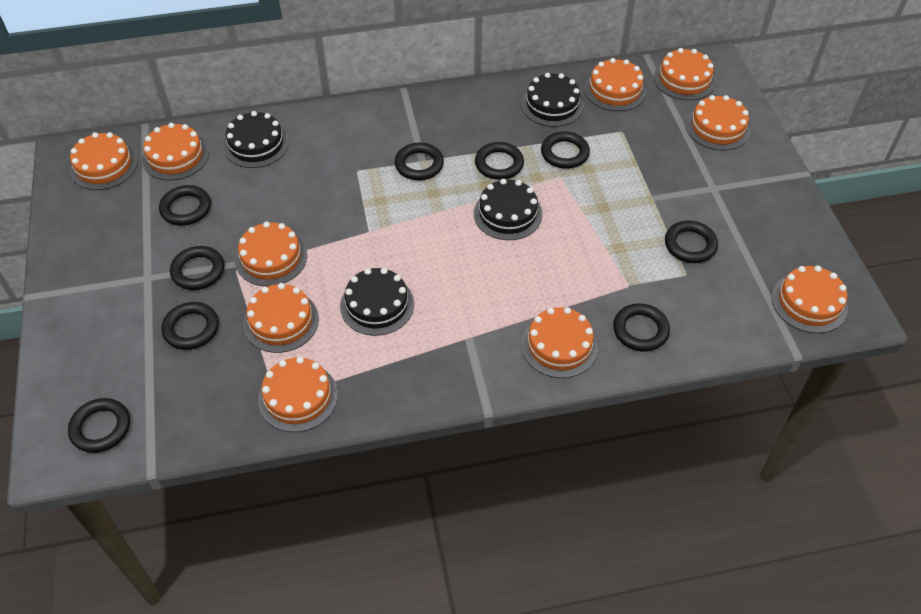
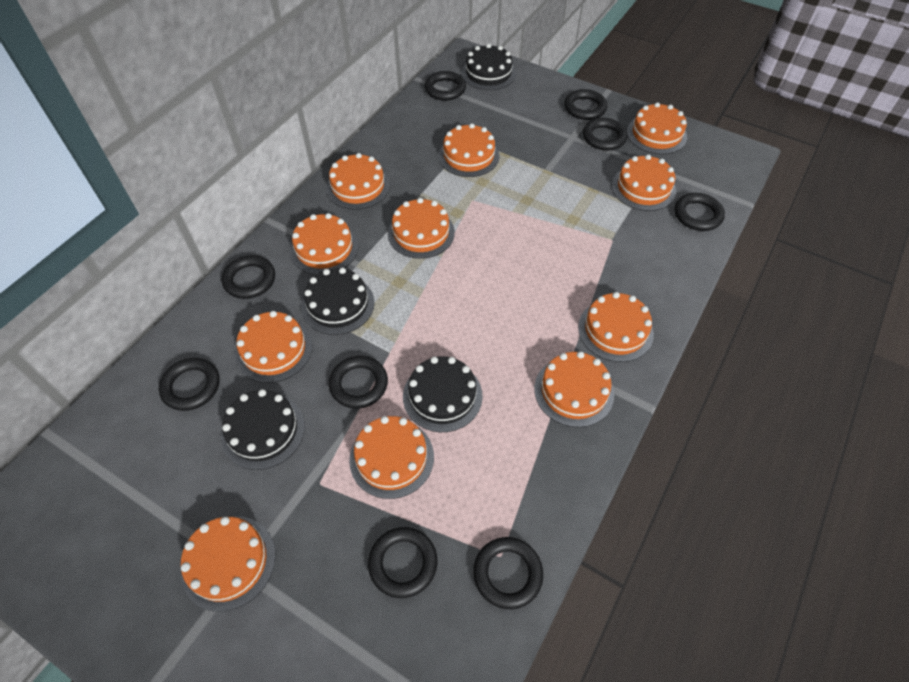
orange cake: [70,132,138,190] [142,123,209,180] [235,222,307,286] [243,283,319,353] [258,357,338,432] [521,307,598,378] [584,58,646,111] [654,48,716,100] [686,95,751,150] [772,266,848,333] = 10 -> [181,516,276,612] [235,311,312,383] [290,213,358,275] [326,153,390,210] [349,416,434,499] [388,198,455,259] [439,123,499,177] [534,351,614,427] [578,292,654,362] [612,154,676,211] [627,102,687,154] = 11

